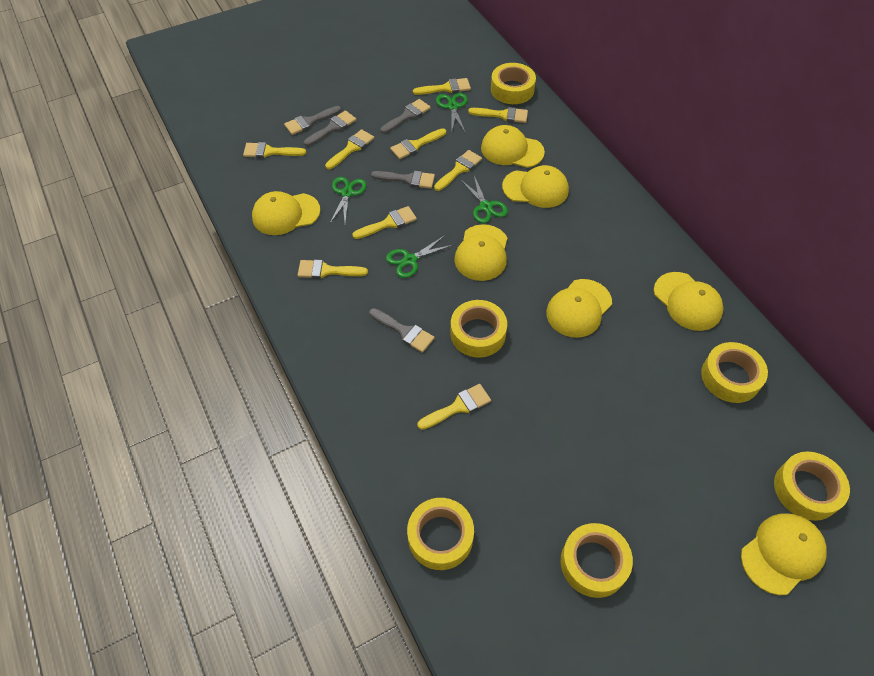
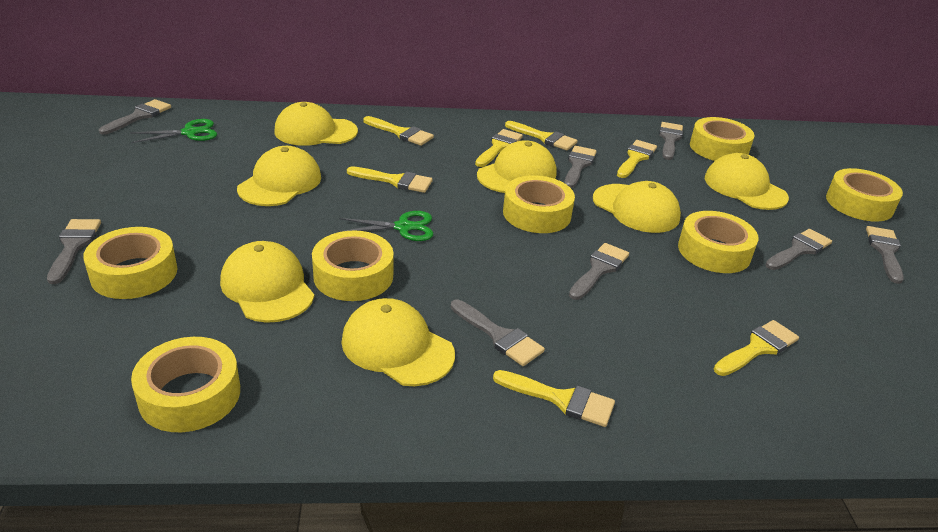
green scissors: [330,177,367,223] [386,235,453,278] [436,93,468,133] [460,176,508,223] = 4 -> [130,119,217,143] [338,211,433,241] = 2
grey brush: [284,106,341,135] [304,110,356,146] [369,308,435,353] [371,171,435,189] [380,99,431,134] = 5 -> [47,219,101,284] [99,99,171,135] [451,299,545,366] [564,146,597,188] [569,243,629,300] [659,122,683,160] [765,229,832,270] [866,226,904,284] = 8
yellow brush: [243,142,306,158] [298,260,368,279] [325,129,374,169] [352,206,417,239] [390,128,446,159] [413,78,471,95] [417,384,491,430] [434,150,482,191] [468,107,528,123] = 9 -> [347,166,433,193] [363,116,434,146] [475,129,523,167] [493,370,615,427] [505,121,578,151] [617,140,657,178] [714,320,799,376] = 7
yellow tape: [407,498,474,570] [450,300,507,358] [491,63,536,104] [561,523,633,598] [701,342,768,403] [774,452,850,521] = 6 -> [83,227,177,299] [131,337,240,432] [312,230,394,301] [503,175,575,233] [678,211,758,273] [690,117,754,161] [826,168,903,222] = 7

